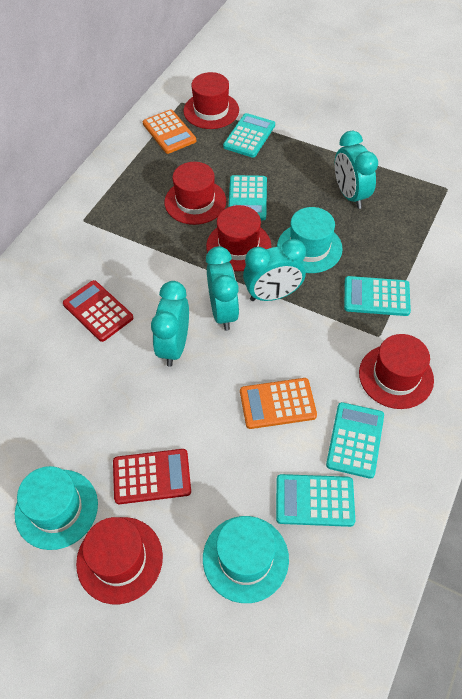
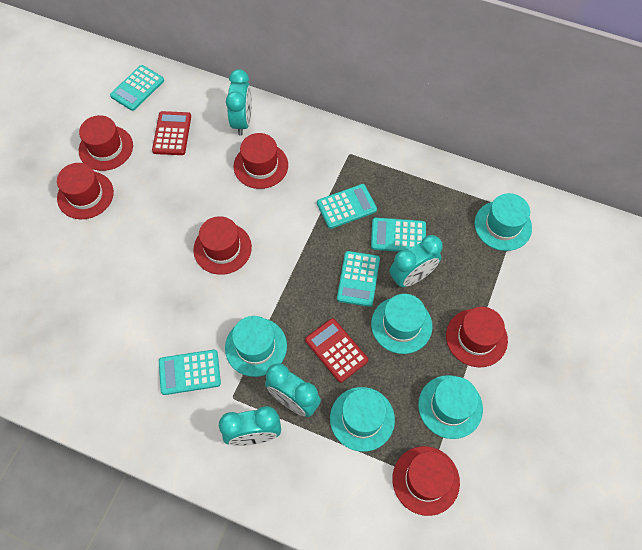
orange calculator: [143,109,196,154] [240,378,317,429] = 2 -> none = 0
red hat: [76,517,163,604] [164,162,226,225] [183,72,239,129] [206,205,271,271] [359,334,434,409] = 5 -> [57,163,114,219] [79,115,133,171] [193,216,252,275] [234,133,288,189] [392,446,460,516] [446,307,508,367] = 6
turquoise hat: [15,466,98,550] [203,516,289,603] [277,207,343,273] = 3 -> [225,316,287,377] [330,387,395,452] [371,294,432,354] [418,375,483,439] [475,193,532,251] = 5

